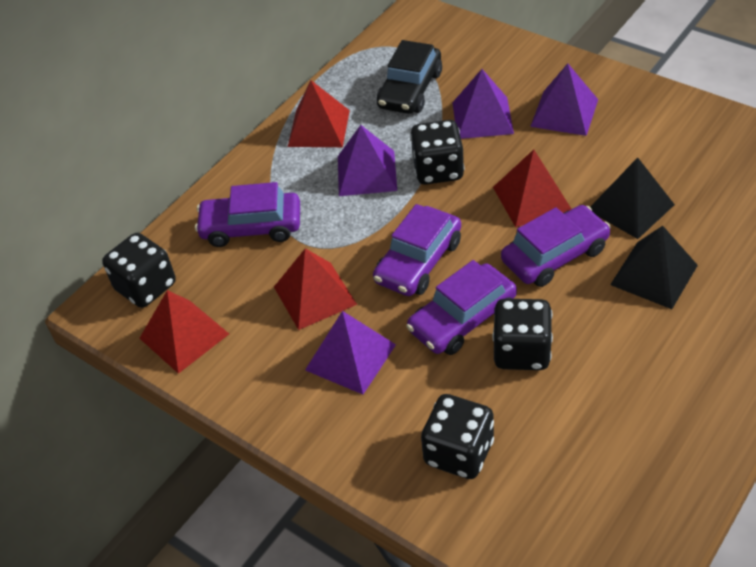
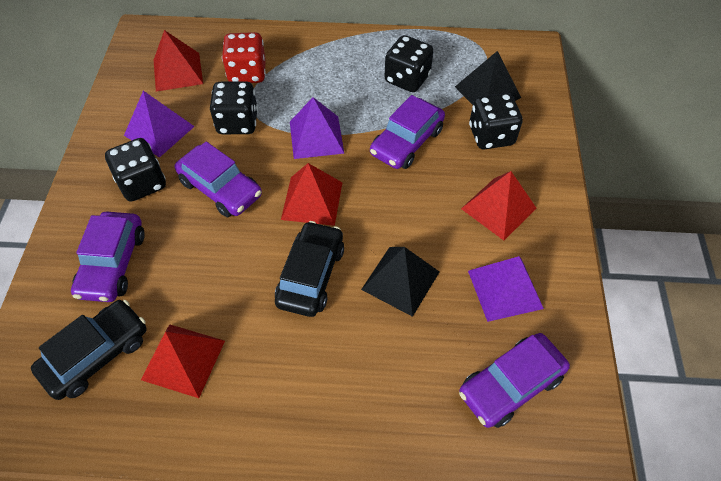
black car: [377,40,442,114] = 1 -> [31,300,146,400] [275,221,344,317] = 2
purple pyramid: [305,311,396,394] [338,125,397,196] [452,69,514,139] [530,63,598,136] = 4 -> [124,91,195,158] [290,97,344,159] [468,256,544,322] = 3
red dice: none = 0 -> [222,32,266,83] = 1

